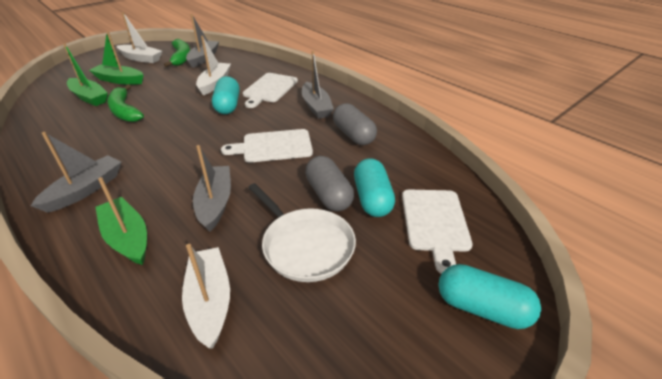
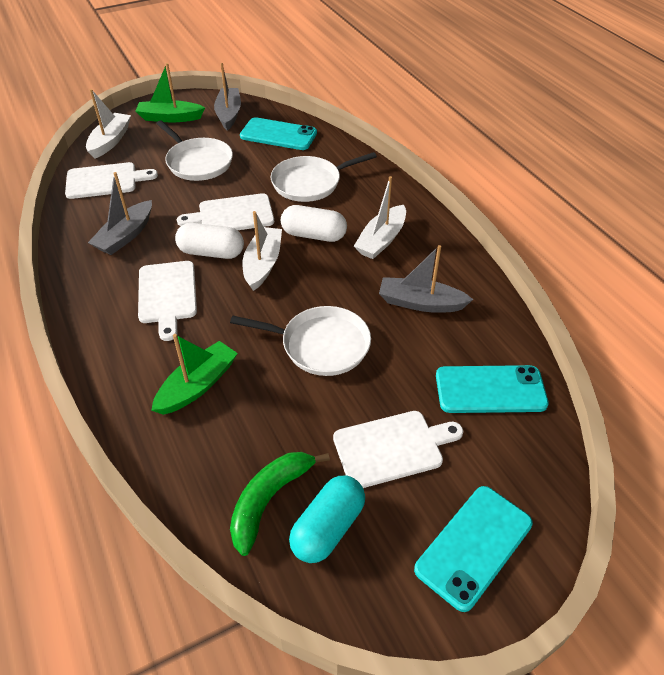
green banana: [107,84,144,122] [164,39,190,67] = 2 -> [230,452,330,556] = 1
green boat: [63,44,108,106] [89,31,143,85] [95,177,147,265] = 3 -> [135,63,205,122] [151,334,238,415] = 2
grey boat: [31,132,121,213] [186,14,219,68] [193,145,231,232] [302,51,334,119] = 4 -> [88,172,152,255] [214,63,241,131] [379,245,473,313] = 3
grey capsule: [305,156,354,212] [333,103,377,145] = 2 -> none = 0
turquoise capsule: [212,76,239,114] [354,158,395,217] [438,264,541,329] = 3 -> [289,476,365,563] = 1
turquoise phone: none = 0 -> [240,117,317,150] [414,486,533,612] [436,365,549,413] = 3
white capsule: none = 0 -> [175,223,244,259] [281,205,347,242] = 2
white cutting board: [221,129,313,163] [243,73,298,108] [402,190,473,274] = 3 -> [65,162,158,199] [138,261,197,341] [177,193,274,230] [333,411,463,488] = 4
white pan: [248,183,356,282] = 1 -> [156,120,233,181] [230,306,371,376] [271,152,377,202] = 3

